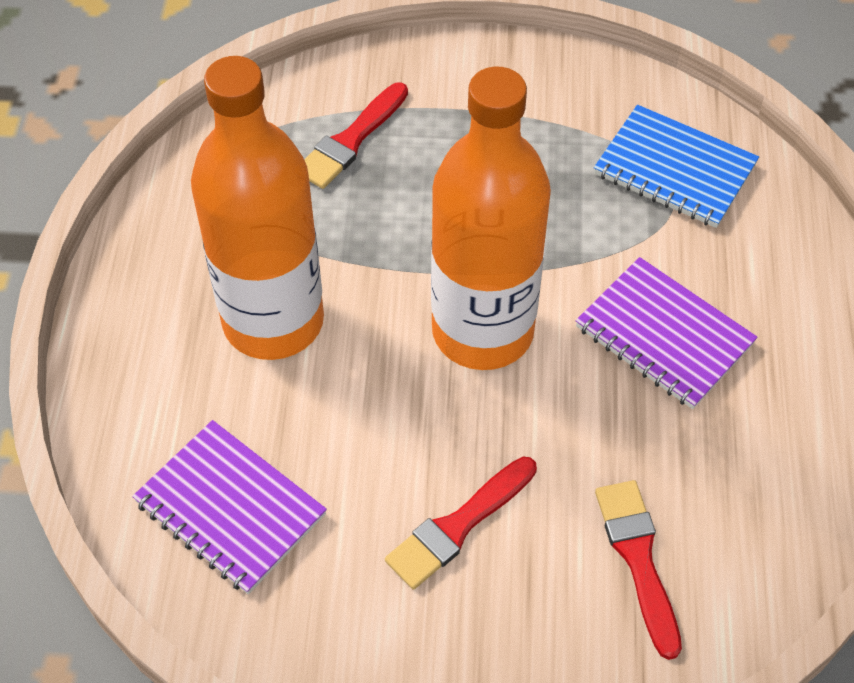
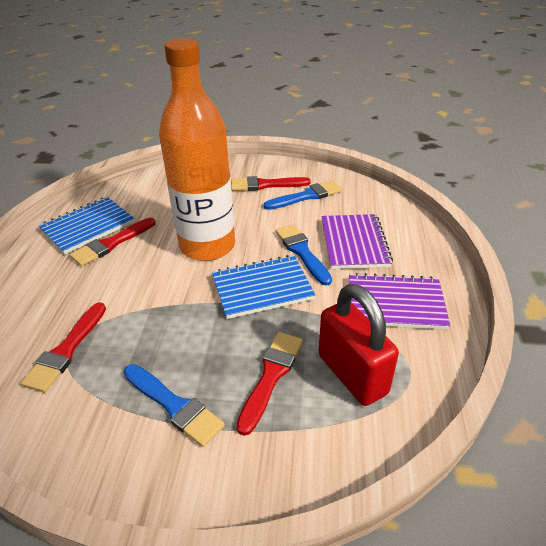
blue brush: none = 0 -> [124,364,225,447] [263,181,342,210] [276,224,332,286] = 3
blue notebook: [594,105,759,228] = 1 -> [39,197,134,254] [212,255,315,319] = 2
orange bottle: [191,56,324,360] [431,66,551,370] = 2 -> [159,38,235,261] = 1
red brush: [304,82,408,189] [385,456,537,590] [595,480,682,660] = 3 -> [21,302,106,392] [70,218,156,266] [231,176,311,191] [236,332,303,436] = 4
red padlock: none = 0 -> [319,284,399,406] = 1

